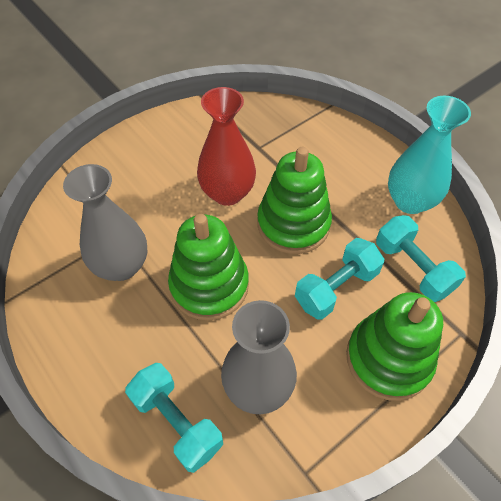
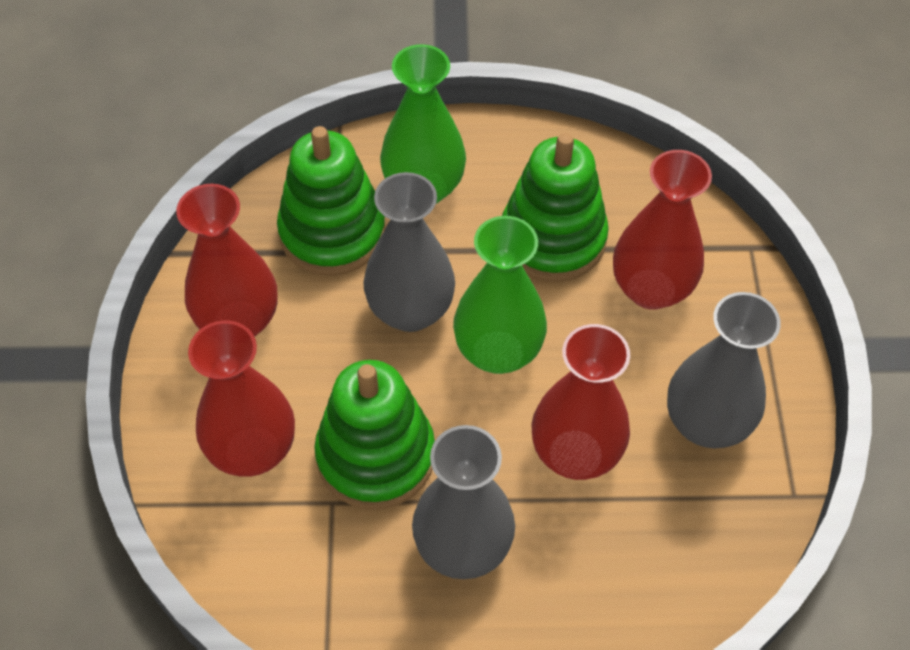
green vase: none = 0 -> [380,44,466,204] [453,216,547,374] = 2
grey vase: [63,164,147,281] [221,300,297,414] = 2 -> [363,172,455,332] [412,425,515,579] [667,292,781,448] = 3
red vase: [197,87,256,206] = 1 -> [176,184,277,337] [188,320,295,477] [532,324,630,480] [613,150,712,310] = 4
turquoise dumbbell: [125,363,223,473] [295,238,384,320] [376,215,466,302] = 3 -> none = 0
turquoise vase: [388,96,471,214] = 1 -> none = 0

